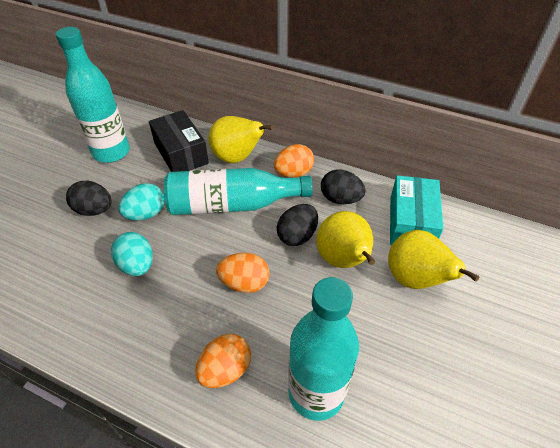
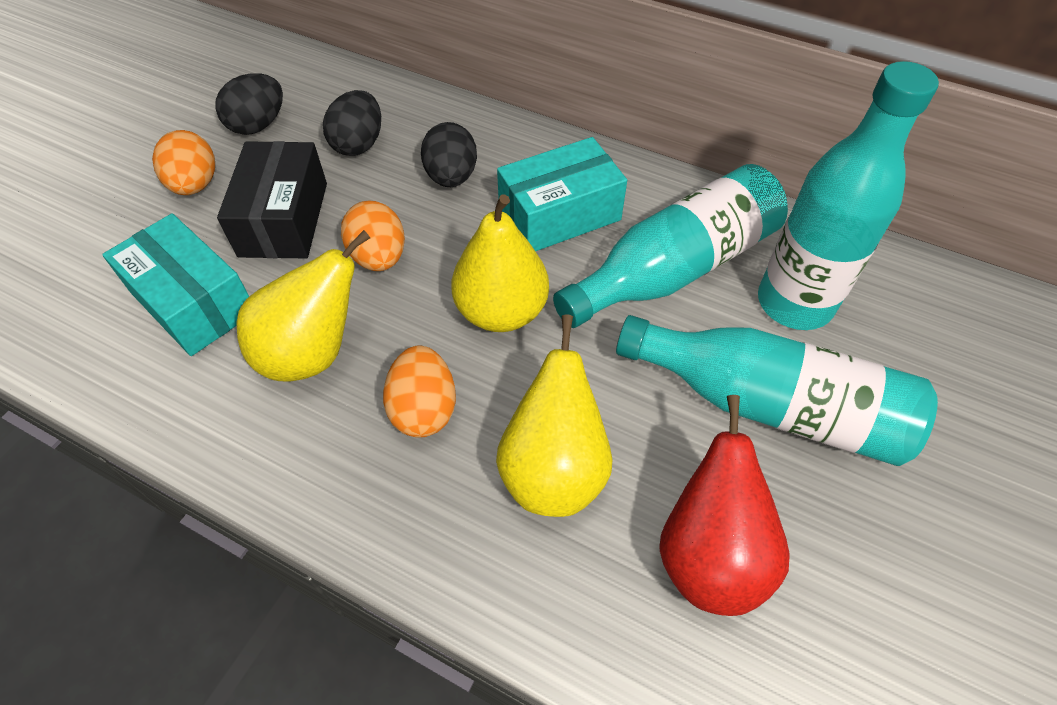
red pear: none = 0 -> [659,395,790,616] = 1
turquoise box: [390,175,443,245] = 1 -> [102,213,249,356] [497,137,627,251] = 2
turquoise egg: [111,232,153,276] [118,183,165,221] = 2 -> none = 0

